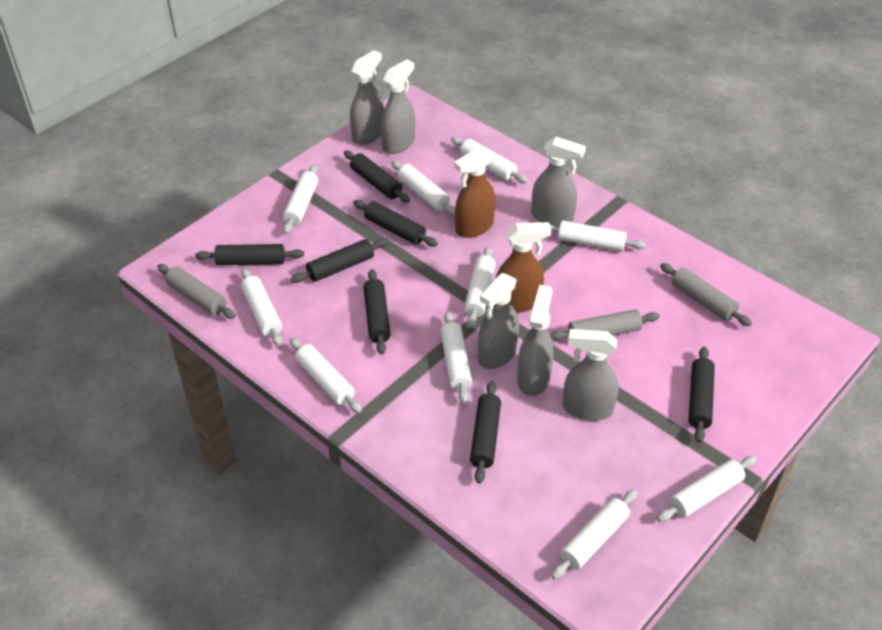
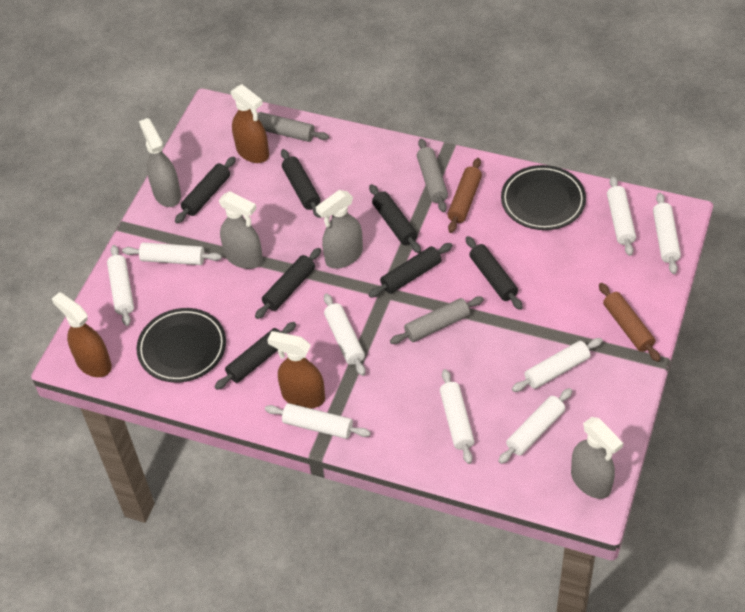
black plate: none = 0 -> [137,308,226,383] [501,165,586,230] = 2
brown rolling pin: none = 0 -> [447,158,482,233] [599,283,661,362] = 2
brown spray bottle: [454,147,496,238] [496,222,551,313] = 2 -> [52,292,112,377] [231,84,269,163] [267,331,325,409] = 3
grey spray bottle: [350,50,384,145] [380,59,415,154] [478,273,519,369] [517,285,554,396] [531,137,586,226] [563,329,619,421] = 6 -> [139,118,181,207] [219,191,263,269] [316,190,363,269] [571,417,623,499] = 4
white rolling pin: [241,268,282,346] [283,165,318,234] [290,338,362,413] [391,161,455,215] [440,312,472,403] [451,137,528,183] [464,247,496,328] [550,221,646,252] [551,489,638,580] [657,456,757,522] = 10 -> [107,245,134,326] [122,243,222,265] [265,403,371,439] [324,293,366,376] [440,369,475,464] [498,388,572,464] [512,338,603,392] [607,176,636,256] [653,193,681,274] = 9

